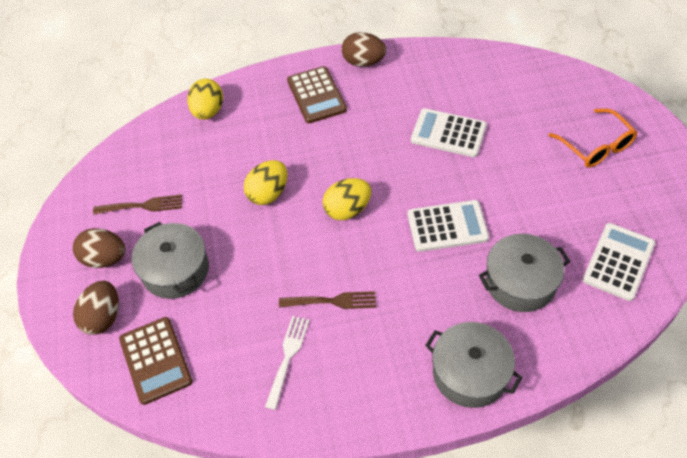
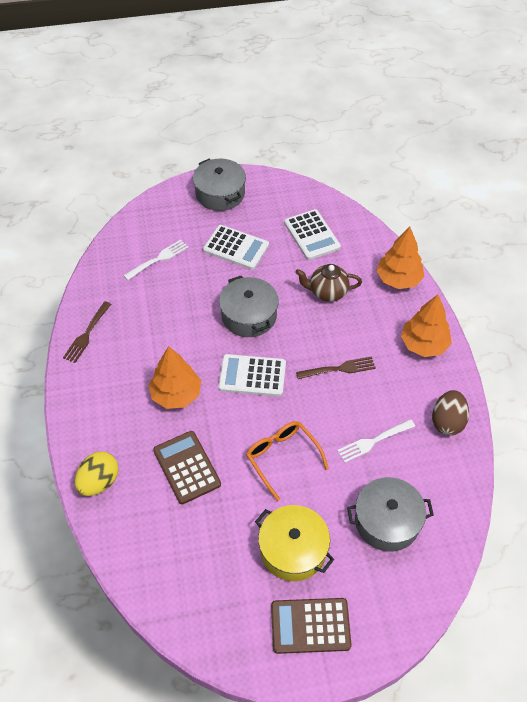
brown egg: [73,228,126,268] [73,281,119,335] [341,32,386,67] = 3 -> [432,390,469,435] = 1
brown teapot: none = 0 -> [295,264,362,302] = 1
orange tree: none = 0 -> [149,346,201,409] [376,227,424,289] [401,295,452,357] = 3
white fork: [265,316,309,410] = 1 -> [123,240,189,280] [337,419,415,463] = 2
yellow egg: [187,79,223,120] [244,160,287,205] [323,178,371,220] = 3 -> [75,452,119,496] = 1
yellow pot: none = 0 -> [255,505,334,581] = 1

